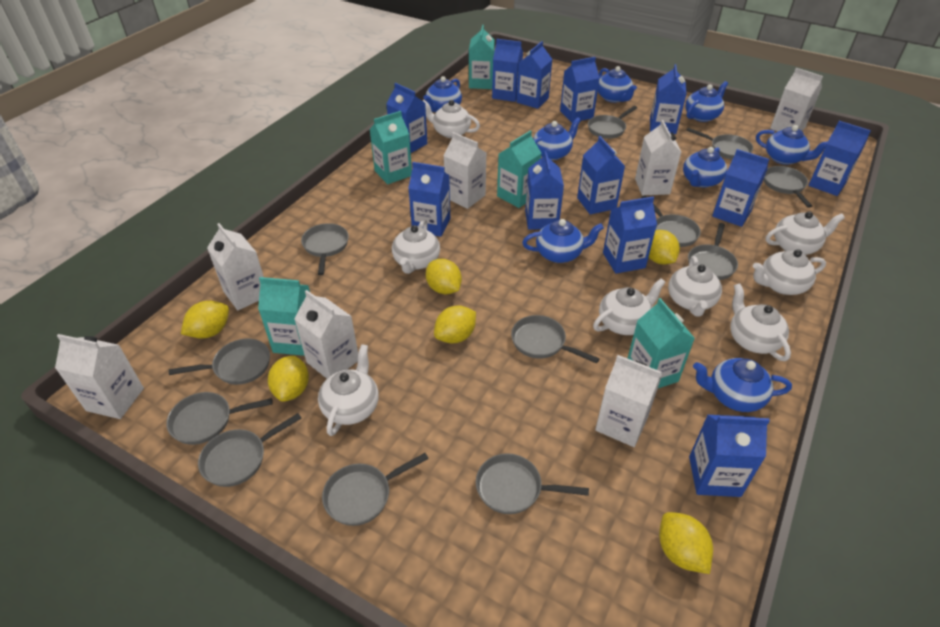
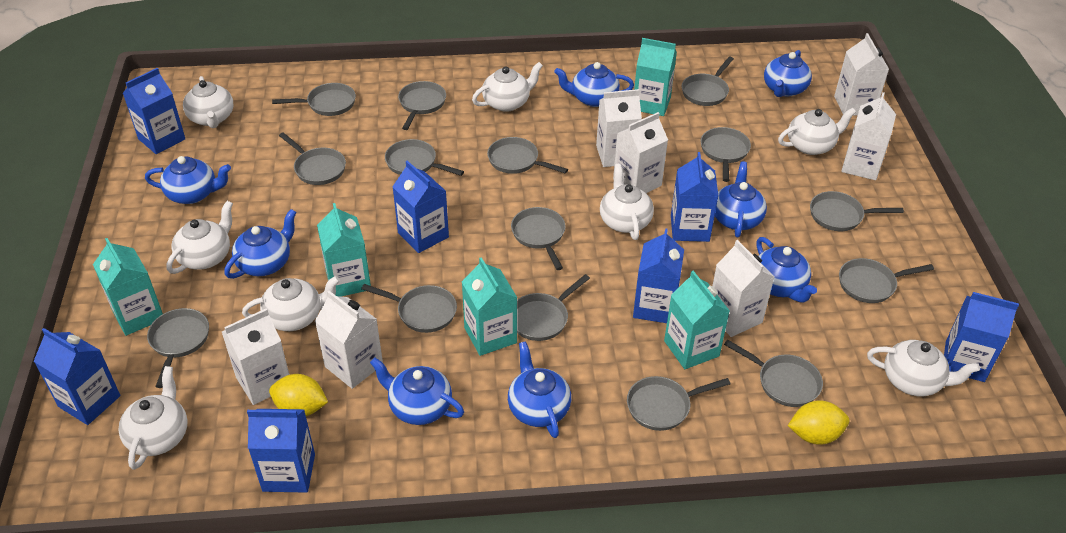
blue carton: [386,83,427,153] [408,162,450,237] [492,39,523,102] [517,41,552,109] [525,151,564,230] [560,57,600,123] [577,136,625,215] [603,197,657,273] [650,64,687,134] [689,415,770,497] [712,149,769,227] [808,121,871,196] = 12 -> [34,328,120,425] [123,68,185,154] [247,409,315,493] [392,160,449,253] [633,228,684,323] [671,152,718,242] [944,292,1019,382] = 7
grey pan: [166,392,273,445] [169,339,270,385] [198,413,302,487] [301,223,349,275] [322,453,429,526] [476,453,589,514] [511,315,600,364] [588,106,637,139] [641,196,701,247] [686,128,753,159] [688,223,738,280] [764,166,812,208] = 12 -> [147,308,209,388] [272,83,356,116] [279,132,346,185] [361,284,457,333] [385,139,464,176] [398,81,446,130] [487,137,568,174] [511,207,566,270] [517,274,590,341] [627,376,730,431] [682,56,734,106] [701,127,751,182] [724,339,823,407] [810,191,904,231] [839,258,934,303] = 15
yellow lemon: [181,300,229,339] [268,355,309,402] [426,259,462,294] [434,306,476,343] [649,230,680,265] [659,512,713,574] = 6 -> [269,374,328,416] [788,400,849,445] = 2

